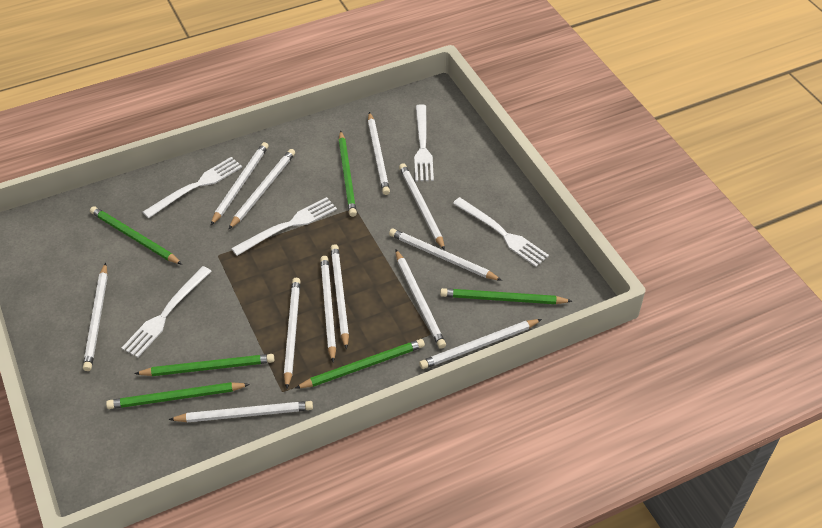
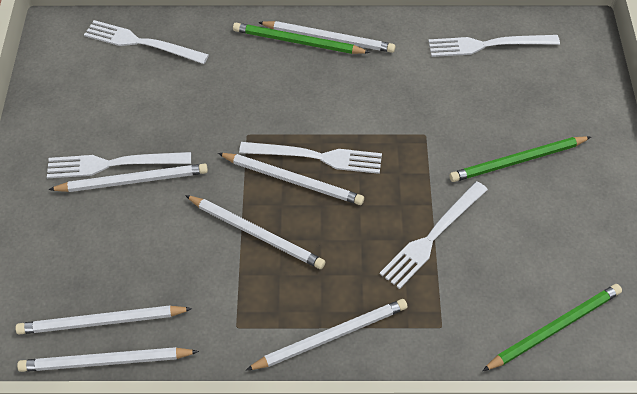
green pencil: [90,206,182,265] [106,382,250,409] [134,354,274,376] [295,339,425,389] [338,131,357,217] [440,288,572,304] = 6 -> [233,23,370,54] [449,136,591,182] [482,284,622,371] = 3
white pencil: [83,263,108,371] [169,401,313,422] [210,142,269,226] [228,149,295,230] [284,278,300,389] [320,256,336,363] [331,244,349,350] [368,112,390,195] [389,229,502,281] [395,249,446,349] [399,163,445,250] [419,319,542,369] = 12 -> [15,305,193,334] [17,347,199,372] [48,163,208,192] [185,195,325,269] [218,153,364,205] [246,299,407,370] [258,21,395,53] = 7

